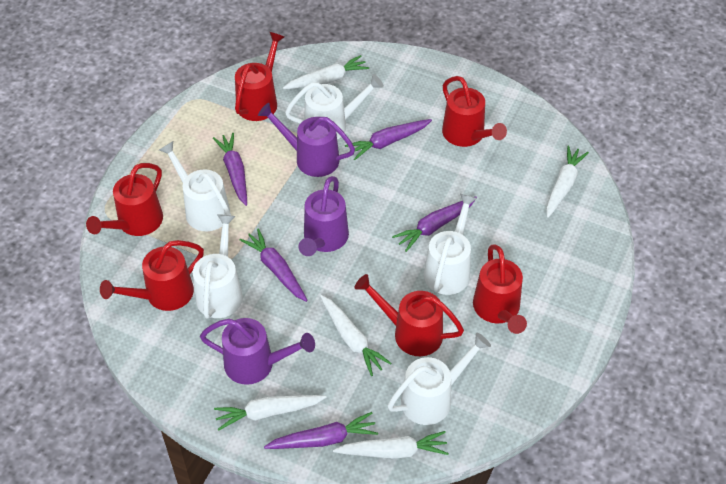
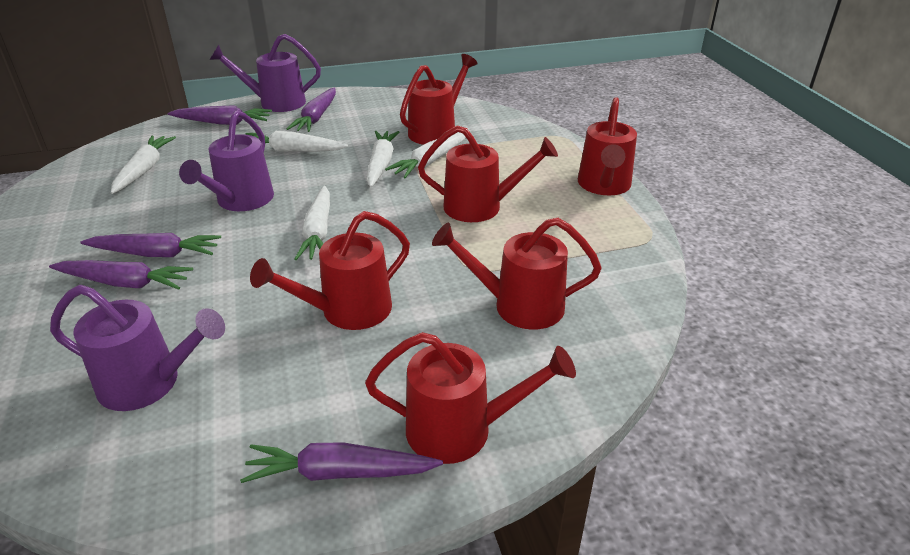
white watering can: [159,141,231,231] [193,214,243,319] [285,74,384,140] [388,332,491,425] [424,194,477,295] = 5 -> none = 0

